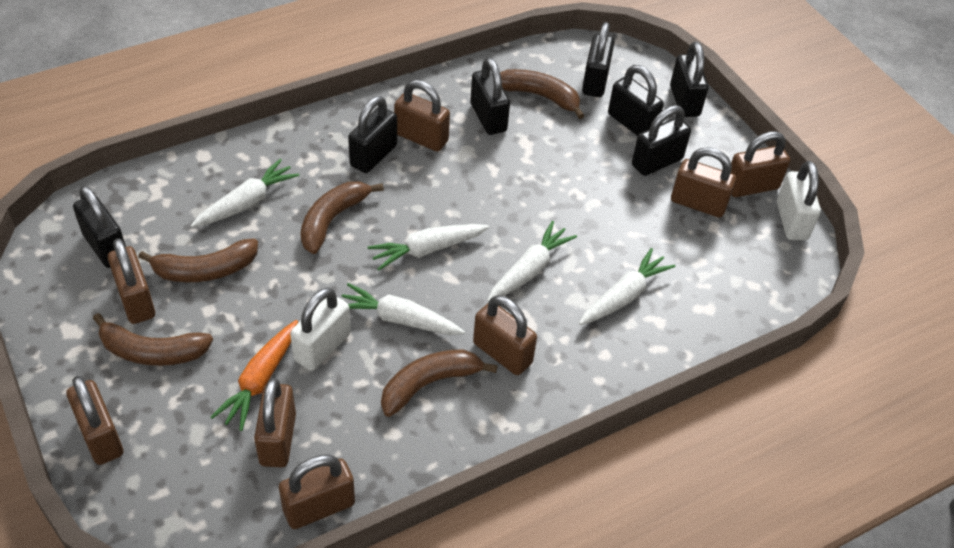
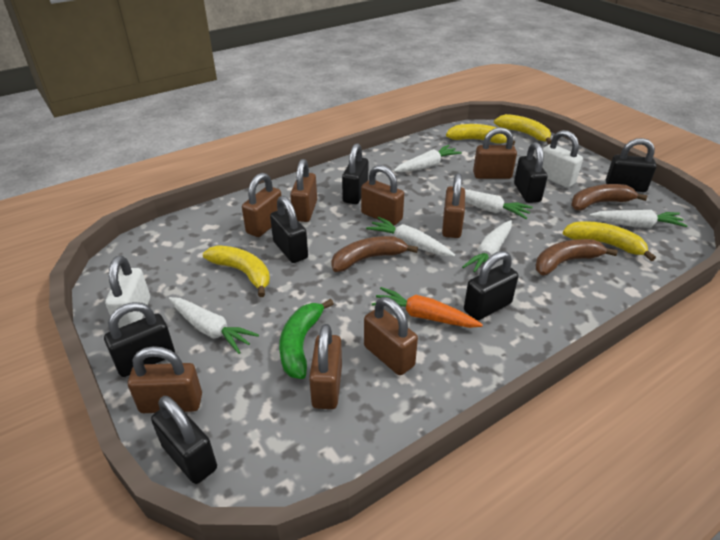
brown banana: [93,313,213,366] [138,238,258,282] [300,181,384,254] [381,350,498,417] [500,69,585,119] = 5 -> [331,236,418,272] [536,239,618,275] [571,184,648,211] = 3
green banana: none = 0 -> [279,299,334,379] = 1
white carrot: [191,158,300,228] [341,283,465,335] [367,224,489,271] [487,221,577,302] [579,248,676,325] = 5 -> [169,297,259,354] [366,217,455,257] [394,145,462,172] [446,189,533,219] [462,220,512,272] [589,210,688,228] = 6
yellow banana: none = 0 -> [203,245,270,297] [446,124,515,145] [494,114,551,144] [563,221,656,261] = 4

